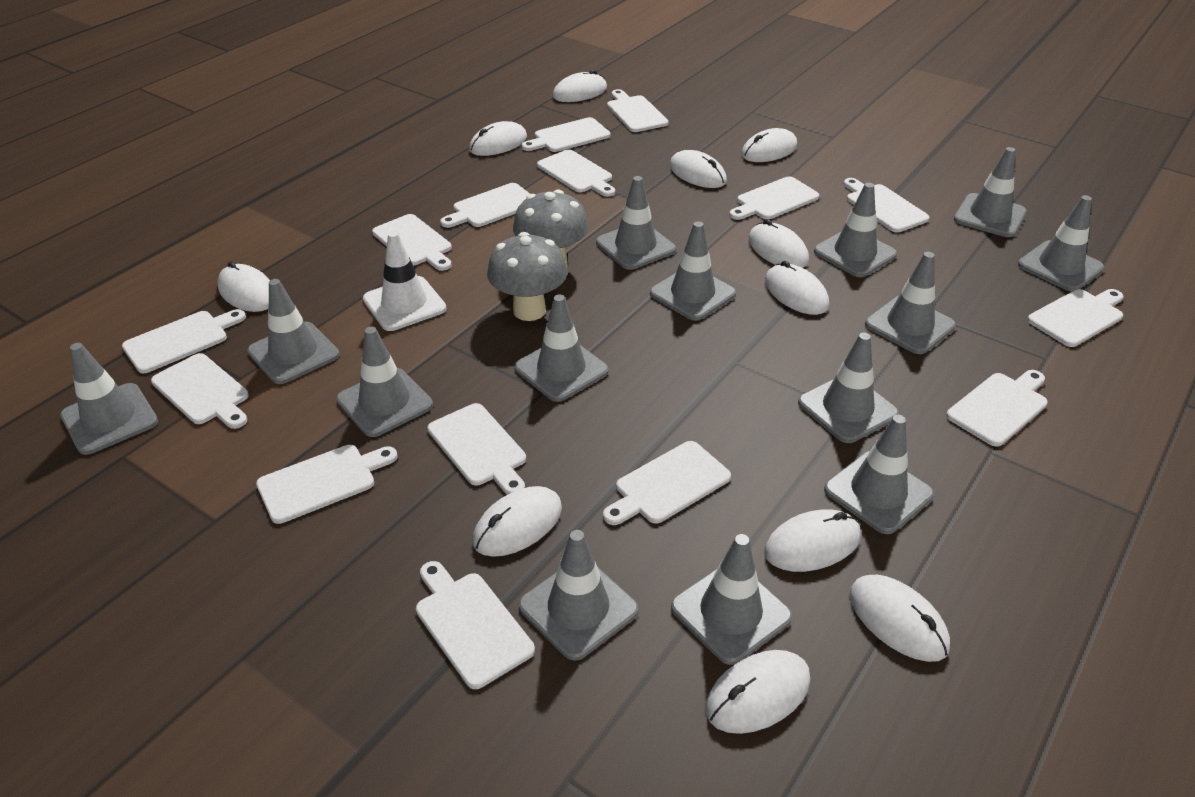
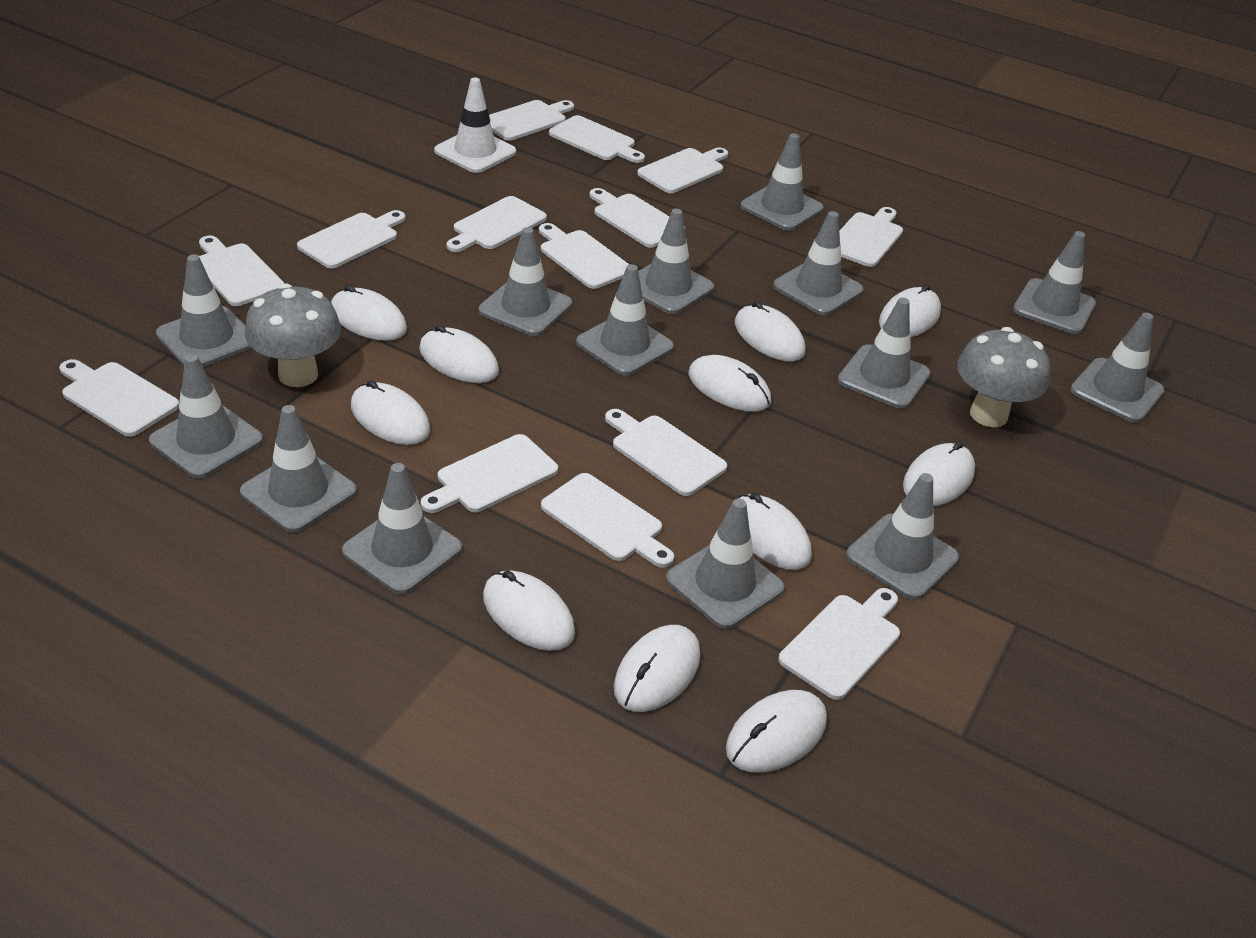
white cutting board: [122,309,246,373] [151,353,249,429] [256,445,398,524] [372,214,452,271] [416,561,535,689] [427,403,526,495] [440,183,530,228] [521,117,610,152] [537,149,615,197] [603,441,731,525] [607,89,668,132] [729,176,819,220] [843,178,930,232] [946,370,1048,447] [1027,289,1123,347] = 15 -> [59,359,179,437] [199,236,284,306] [297,210,406,269] [421,434,558,513] [446,196,547,252] [489,100,574,141] [539,223,630,289] [541,473,674,568] [549,115,645,163] [589,188,685,248] [605,409,727,496] [637,148,728,193] [778,588,900,700] [839,207,903,267] = 14

